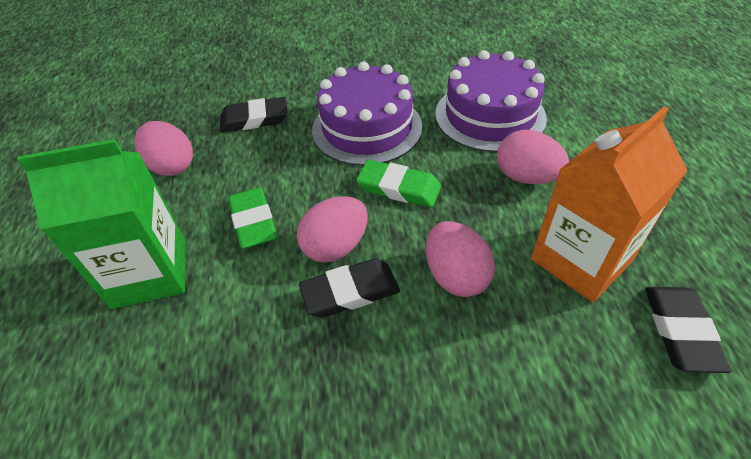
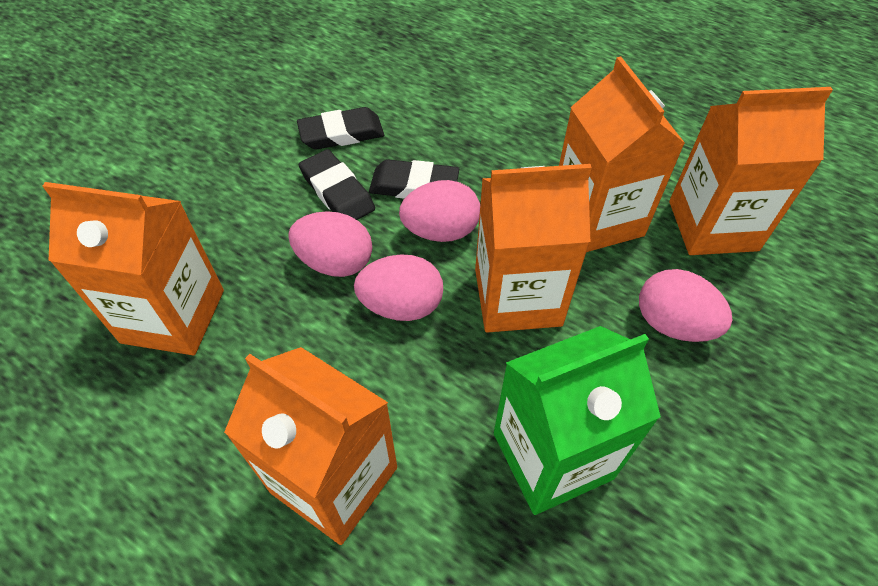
green eraser: [228,187,278,249] [356,160,441,207] = 2 -> none = 0
orange carton: [531,107,688,302] = 1 -> [43,182,224,355] [224,347,397,545] [475,164,592,333] [559,56,685,252] [669,87,833,255] = 5
purple cake: [312,62,422,166] [435,50,547,152] = 2 -> none = 0

